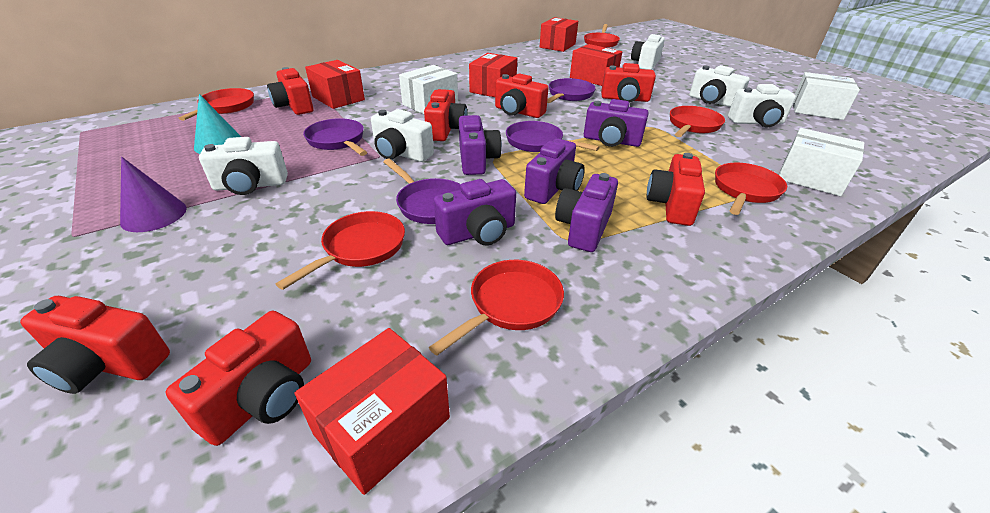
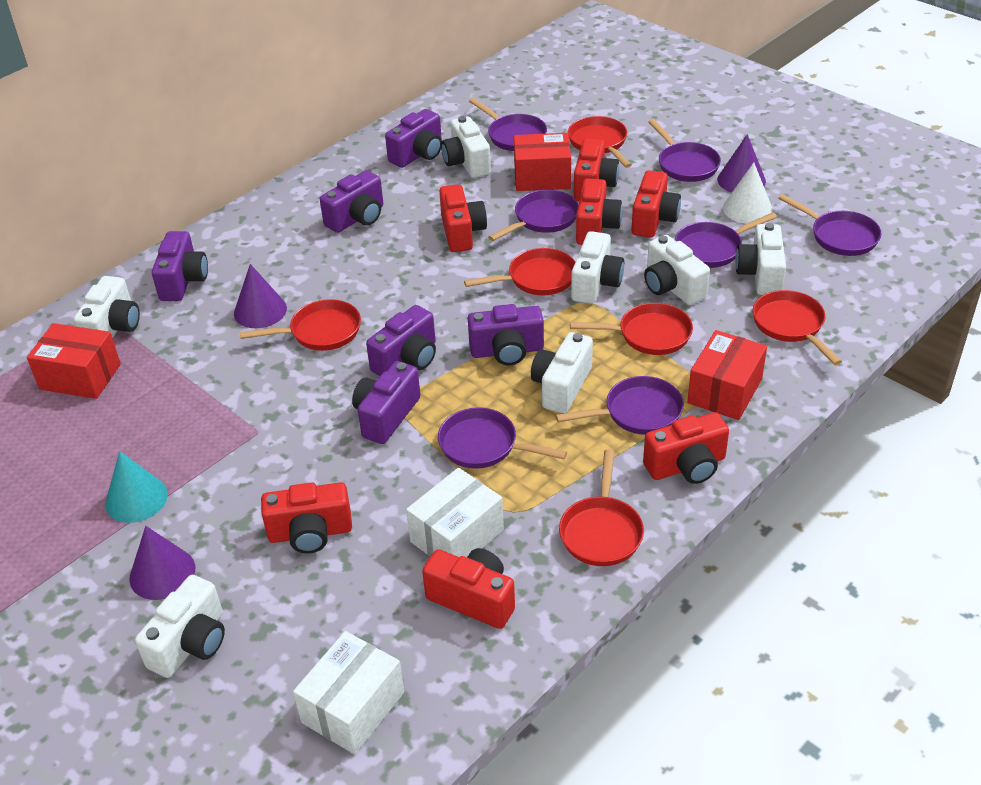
purple camera: [434,179,516,245] [459,115,502,175] [524,139,585,204] [555,173,618,252] [584,99,649,147] = 5 -> [152,231,208,301] [320,170,383,233] [352,361,420,444] [366,305,436,376] [385,109,442,168] [468,304,544,365] = 6
purple cone: [120,157,187,232] = 1 -> [129,526,195,600] [234,264,287,328] [717,134,766,193] = 3
purple pan: [303,118,367,156] [383,159,461,224] [506,121,600,152] [547,78,596,103] = 4 -> [438,407,567,469] [469,98,547,151] [488,190,578,241] [556,376,684,435] [648,119,721,182] [675,212,777,268] [778,194,882,256] = 7
red box: [294,328,450,495] [305,60,365,109] [469,53,517,97] [540,17,578,52] [570,44,622,86] = 5 -> [27,323,121,399] [514,133,571,191] [687,330,767,420] = 3
white box: [399,65,458,114] [779,128,864,196] [793,72,860,120] = 3 -> [293,631,404,755] [406,468,504,557] = 2
white camera: [199,137,288,195] [371,109,434,162] [631,34,665,70] [689,65,750,107] [728,84,796,127] = 5 -> [73,276,140,338] [135,575,225,678] [441,116,491,178] [531,332,593,414] [571,231,624,304] [644,235,710,305] [735,223,786,295] = 7
white cone: none = 0 -> [723,162,773,224] = 1

